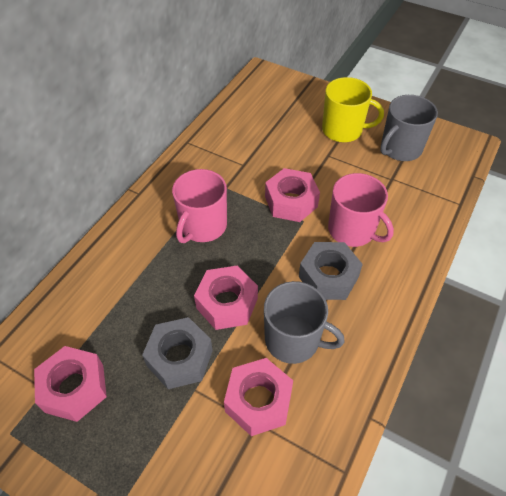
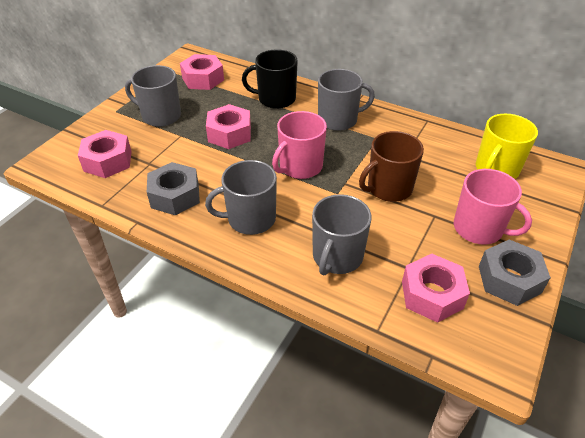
black mug: none = 0 -> [242,49,298,109] = 1
brown mug: none = 0 -> [359,131,424,202] = 1
grey mug: [264,281,345,364] [380,95,438,161] = 2 -> [125,65,181,127] [205,160,277,235] [312,194,371,275] [318,69,375,131] = 4

